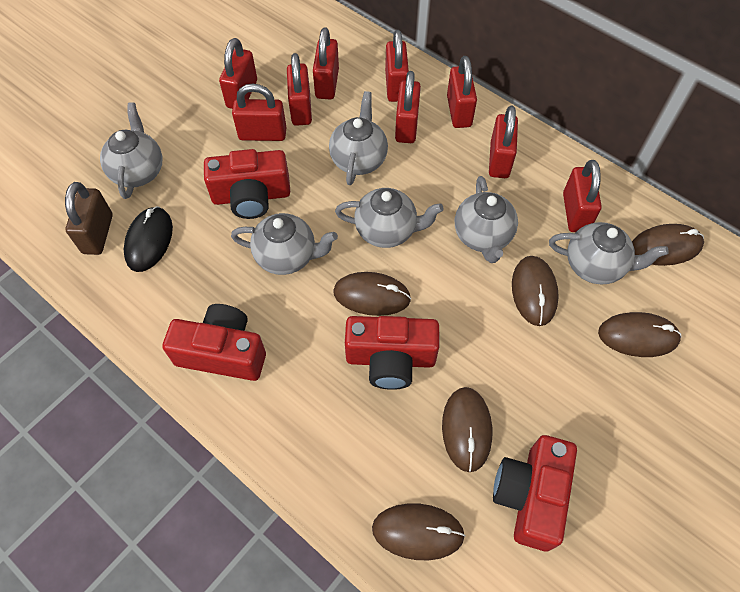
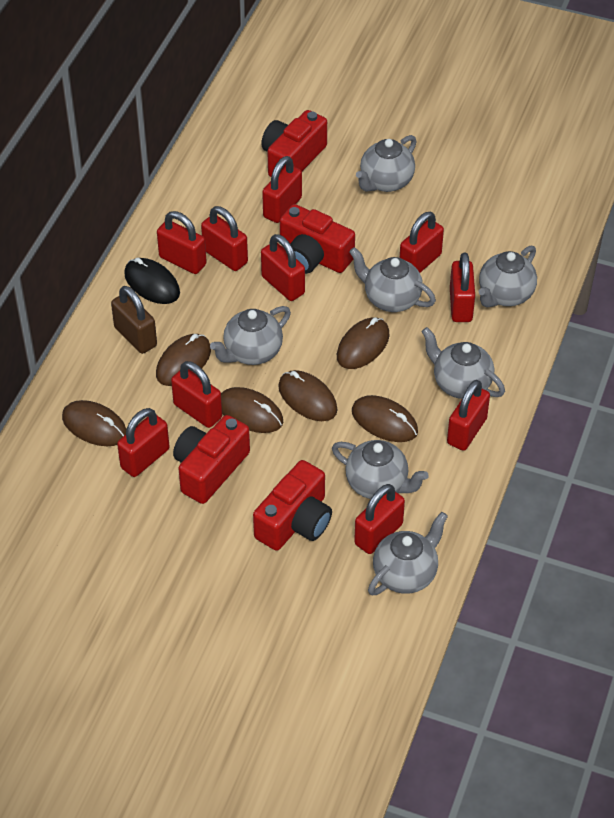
grey teapot: [100,103,162,199] [231,213,338,275] [329,91,388,185] [335,188,444,248] [455,176,518,263] [549,222,669,284] = 6 -> [210,306,291,365] [332,440,429,499] [349,247,436,312] [356,135,417,192] [368,512,448,595] [422,327,505,399] [479,246,537,307] = 7
red padlock: [219,38,257,109] [232,84,287,141] [287,53,312,126] [313,27,339,99] [385,30,409,102] [395,71,421,143] [447,56,477,128] [489,106,518,178] [563,160,602,232] = 9 -> [117,408,170,477] [157,211,207,274] [171,361,222,428] [201,206,248,271] [261,234,305,301] [262,156,302,223] [354,484,405,554] [400,212,444,273] [447,380,490,451] [450,253,475,322] = 10

